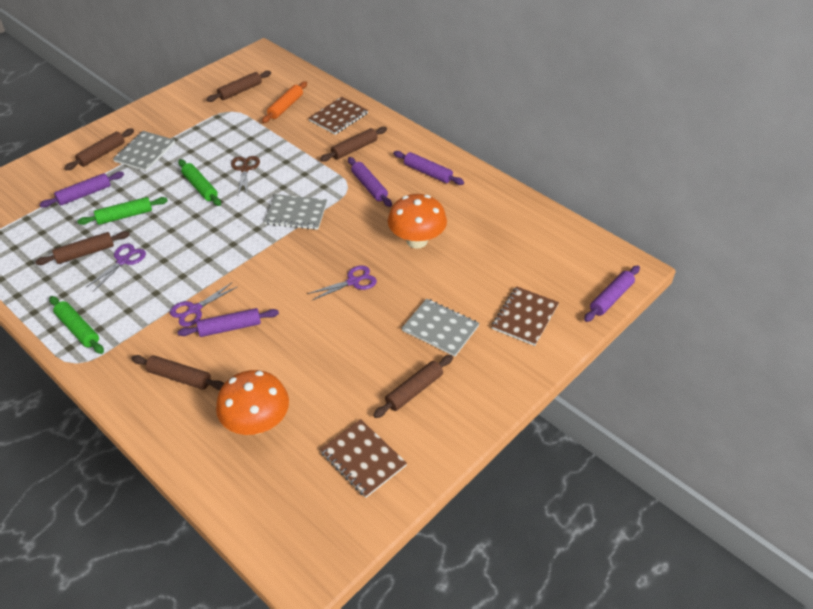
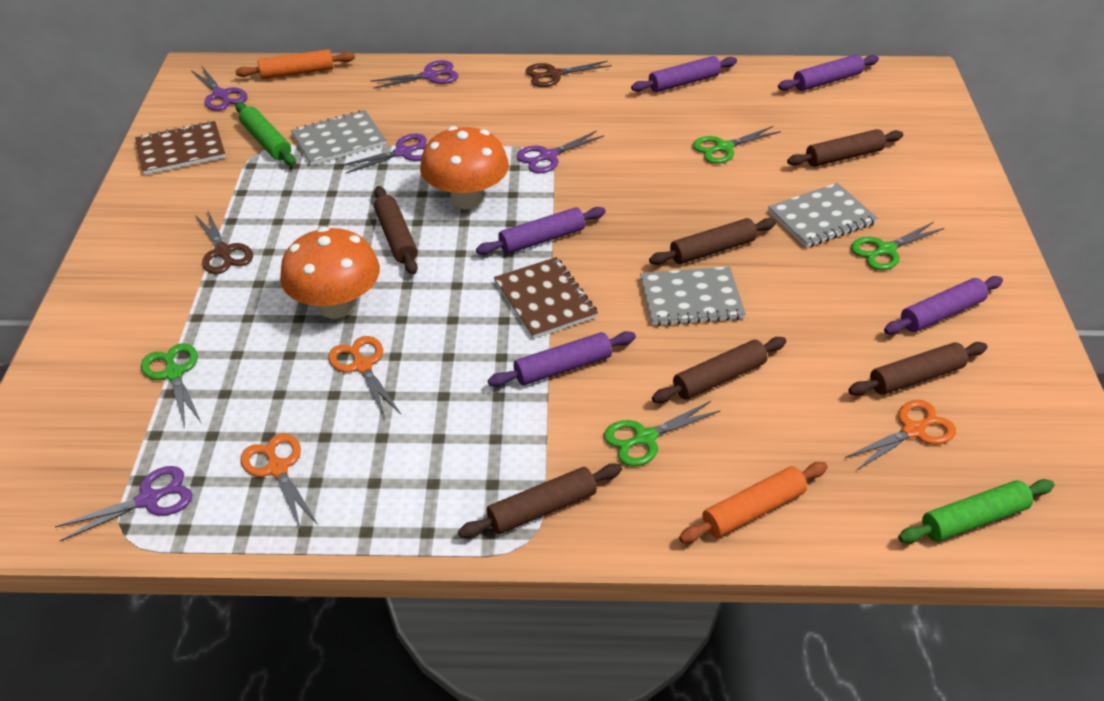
brown notebook: [309,97,368,135] [320,419,407,498] [492,286,559,346] = 3 -> [135,121,226,175] [494,257,598,339] = 2
brown scissors: [231,156,260,195] = 1 -> [195,211,253,274] [526,61,612,87] = 2
green rolling pin: [49,296,104,354] [77,197,168,225] [178,159,221,206] = 3 -> [235,102,296,166] [898,479,1054,543] = 2
green scissors: none = 0 -> [141,343,202,428] [604,401,720,467] [693,126,781,164] [851,222,944,270] = 4
orange rolling pin: [262,81,307,123] = 1 -> [235,49,355,79] [679,462,828,543] = 2
orange scissors: none = 0 -> [240,433,318,531] [328,336,401,418] [845,400,956,471] = 3
purple scissors: [86,243,146,291] [170,283,237,327] [308,265,377,301] = 3 -> [55,466,192,541] [191,65,247,111] [340,134,427,174] [371,60,458,89] [517,131,604,173] = 5

